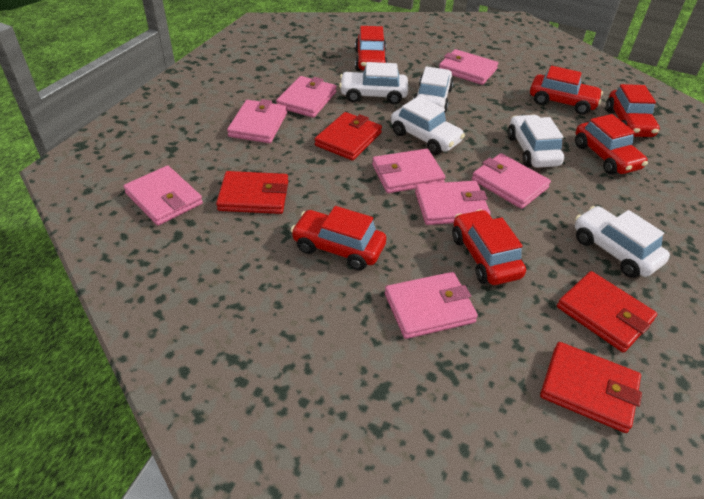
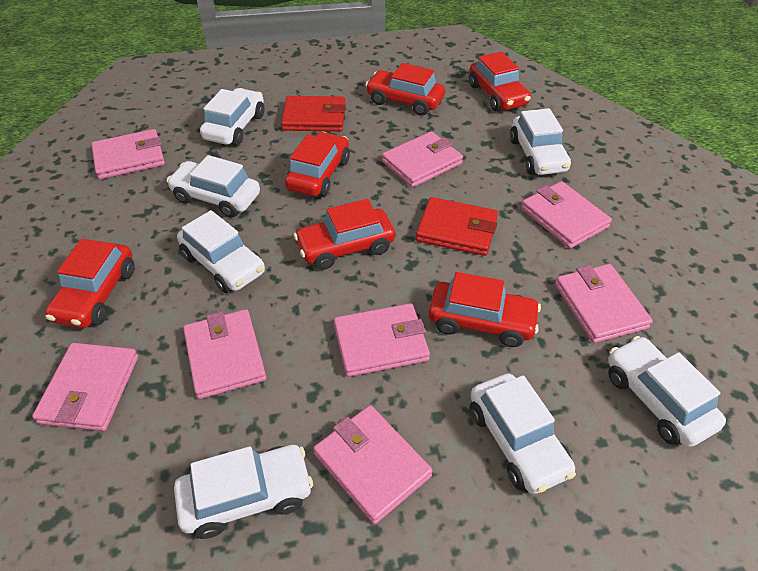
red wallet: [216,171,288,214] [315,112,382,160] [540,342,642,433] [557,271,657,353] = 4 -> [281,96,346,131] [416,197,498,256] = 2
white car: [339,62,408,104] [391,96,465,155] [413,66,454,113] [508,115,564,168] [575,206,670,278] = 5 -> [167,155,260,218] [174,445,313,539] [177,210,265,293] [200,88,265,146] [470,374,576,494] [510,108,571,175] [608,336,726,447] = 7

